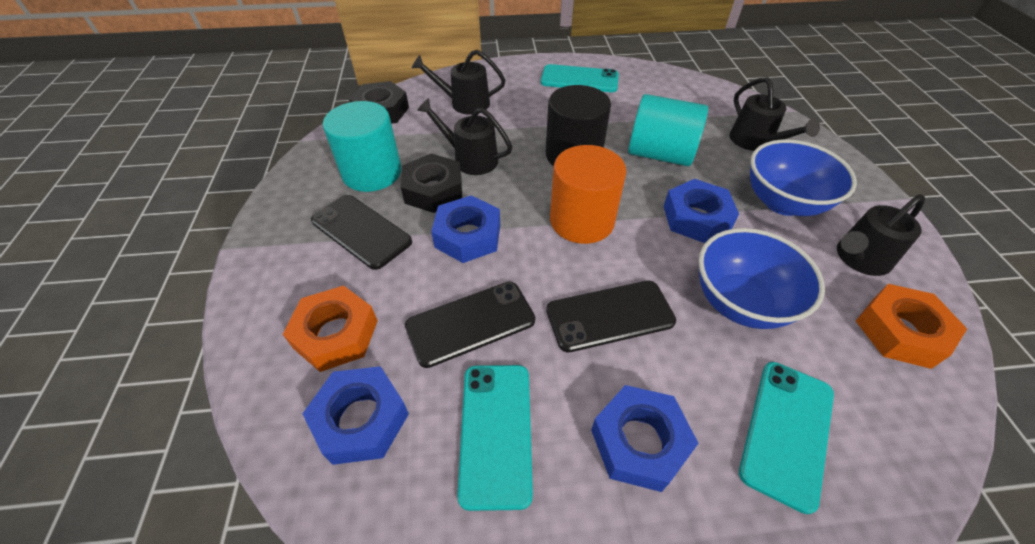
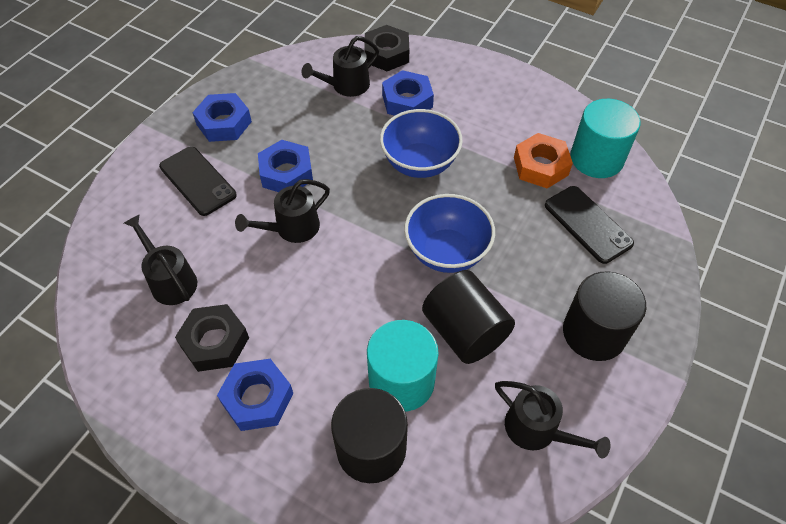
black cylinder: [546,85,611,166] = 1 -> [331,388,408,483] [422,270,515,364] [563,271,646,361] = 3
black phone: [311,195,412,270] [405,282,535,368] [546,281,676,352] = 3 -> [159,146,237,216] [545,186,634,264] = 2
orange cylinder: [550,145,626,244] = 1 -> none = 0
orange nut: [283,285,377,372] [856,284,967,369] = 2 -> [514,133,573,189] = 1
turquoise phone: [457,365,533,511] [541,64,619,92] [739,362,834,514] = 3 -> none = 0

